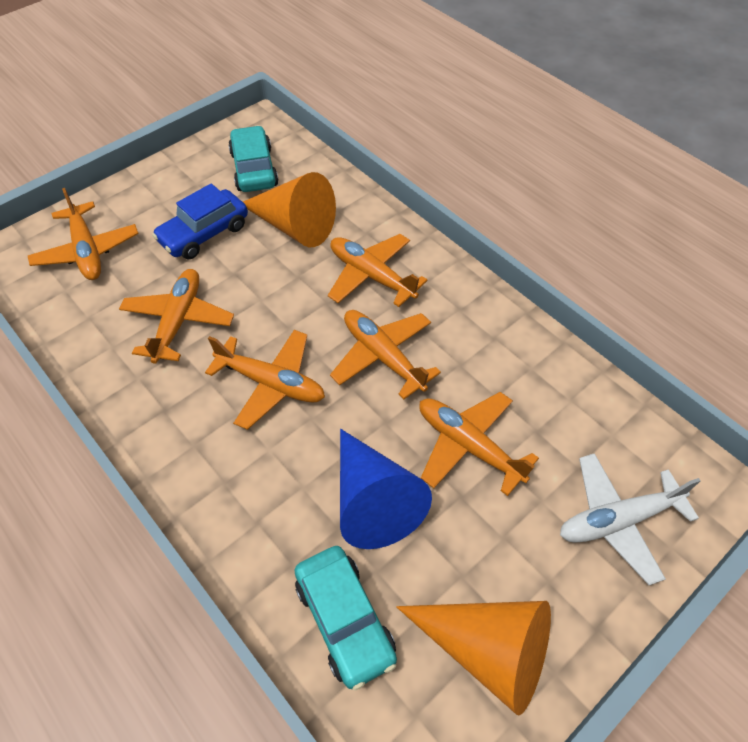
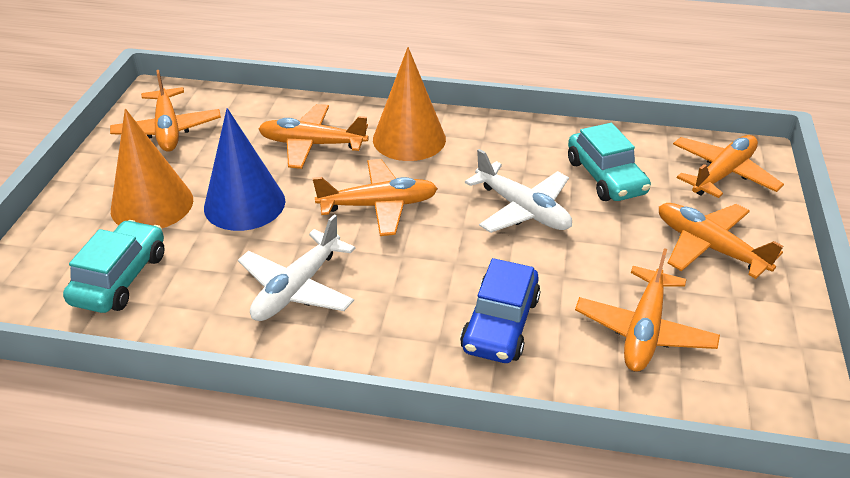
white plane: [560,453,700,585] = 1 -> [238,214,355,321] [465,149,572,233] = 2

